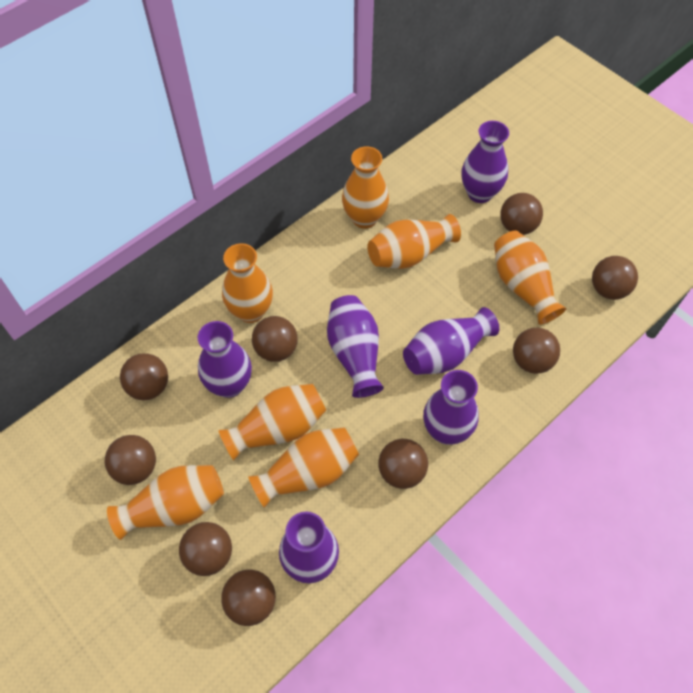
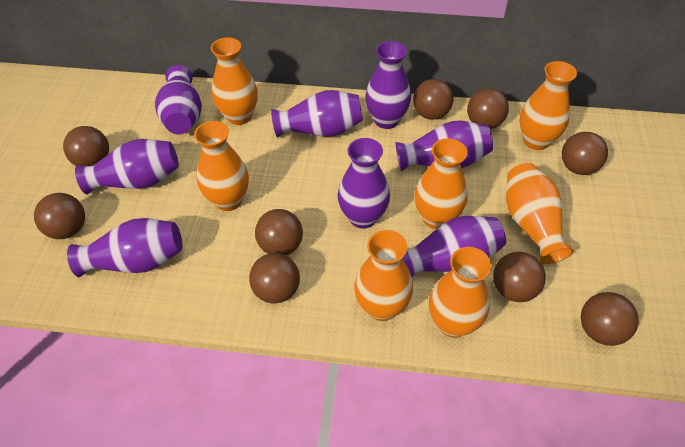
purple vase: [197,321,252,398] [279,512,339,583] [327,295,384,398] [403,307,499,375] [423,370,479,445] [462,121,509,203] = 6 -> [67,218,182,277] [75,139,179,195] [155,65,202,134] [271,90,363,137] [338,138,390,229] [365,41,411,129] [396,121,493,171] [402,216,506,277] = 8

